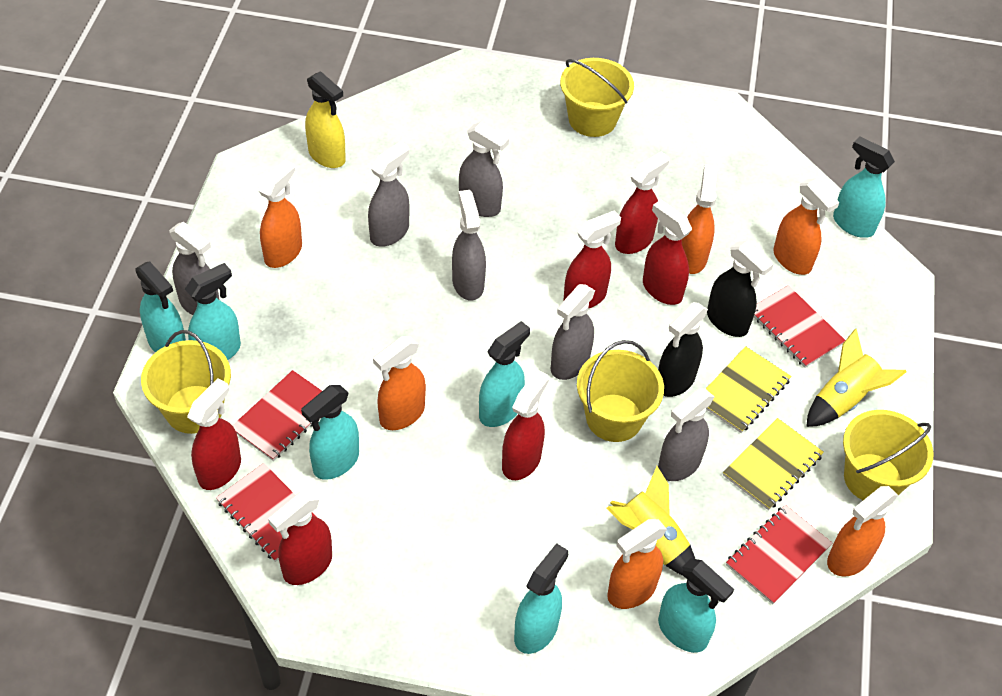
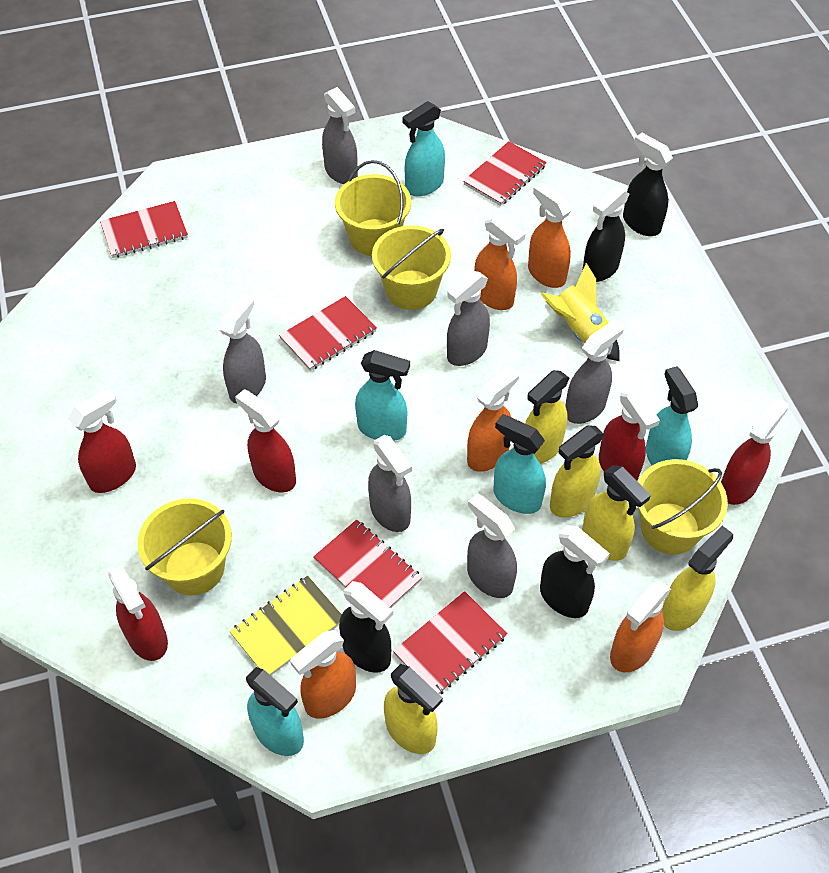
black spray bottle: [658,302,708,397] [707,241,773,337] = 2 -> [339,581,393,673] [540,525,610,618] [582,186,629,282] [623,133,673,236] = 4
orange spray bottle: [259,160,302,268] [373,336,426,430] [607,519,667,609] [682,165,717,274] [773,178,839,275] [827,486,898,577] = 6 -> [290,630,356,719] [467,366,519,472] [474,213,525,310] [528,183,571,288] [610,581,671,672] = 5
red notebook: [216,463,318,562] [232,370,322,461] [726,505,832,605] [754,285,846,368] = 4 -> [100,201,188,258] [279,296,377,371] [313,519,422,608] [393,591,508,694] [463,141,547,206] = 5
red spray bottle: [187,378,241,490] [268,491,332,585] [502,370,549,480] [564,210,621,309] [615,151,669,254] [643,200,692,305] = 6 -> [68,388,136,493] [108,565,168,661] [235,389,296,493] [599,388,660,481] [721,397,789,505] = 5
turquoise spray bottle: [135,262,186,353] [185,263,241,360] [301,385,359,480] [479,321,530,427] [514,543,568,654] [658,558,734,653] [833,137,895,238] = 7 -> [246,667,304,756] [355,350,410,441] [402,101,445,196] [493,414,546,514] [646,366,698,465] = 5
yellow notebook: [706,346,791,433] [723,418,824,510] = 2 -> [230,576,342,675] = 1
yellow rocket: [607,466,695,576] [806,329,907,427] = 2 -> [540,263,620,361] = 1
yellow spray bottle: [305,71,346,168] = 1 -> [384,664,443,754] [525,370,569,464] [550,425,604,518] [582,465,651,561] [661,526,733,631] = 5

